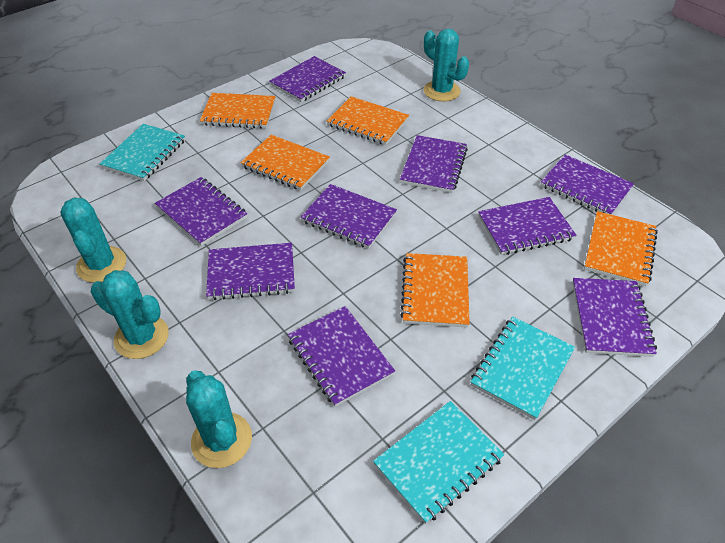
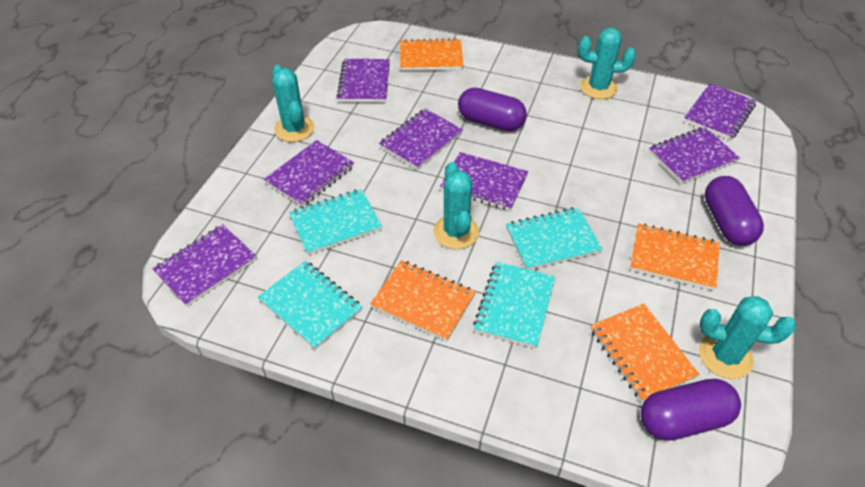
orange notebook: [200,93,275,129] [240,135,330,190] [327,96,409,145] [400,253,470,328] [584,211,658,286] = 5 -> [370,260,475,341] [400,38,464,71] [590,304,699,402] [630,223,720,290] = 4
purple capsule: none = 0 -> [458,88,527,131] [641,379,741,441] [704,176,764,246] = 3
purple notebook: [155,177,247,246] [206,243,295,300] [270,56,346,102] [288,306,395,407] [301,184,397,249] [400,135,468,193] [478,197,576,255] [540,154,634,215] [572,278,657,357] = 9 -> [152,224,257,307] [264,140,354,207] [337,59,390,102] [379,109,463,170] [440,152,528,211] [649,127,740,184] [684,83,756,140] = 7
turquoise notebook: [100,124,185,181] [373,401,504,524] [471,317,575,420] = 3 -> [258,261,362,350] [289,189,382,255] [473,262,555,348] [506,207,603,270] = 4

